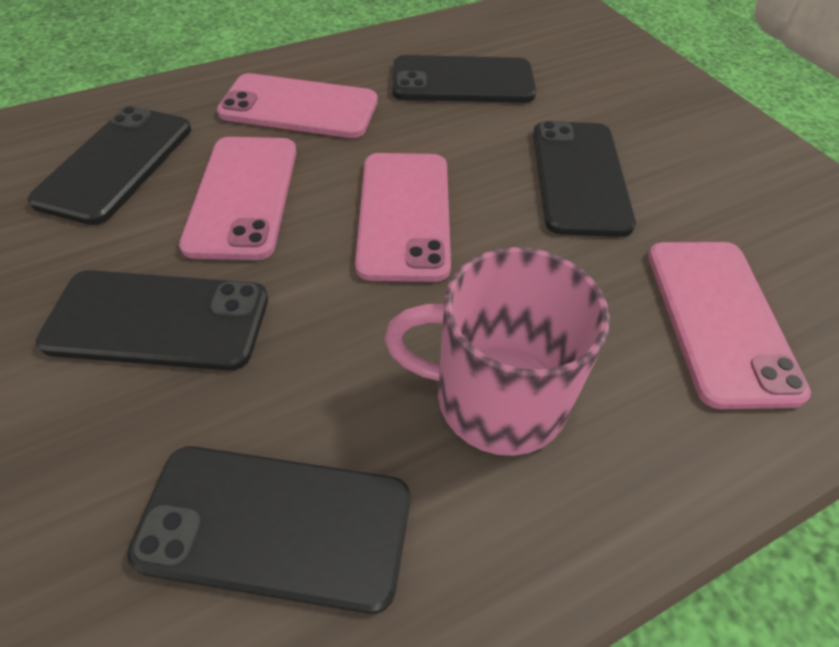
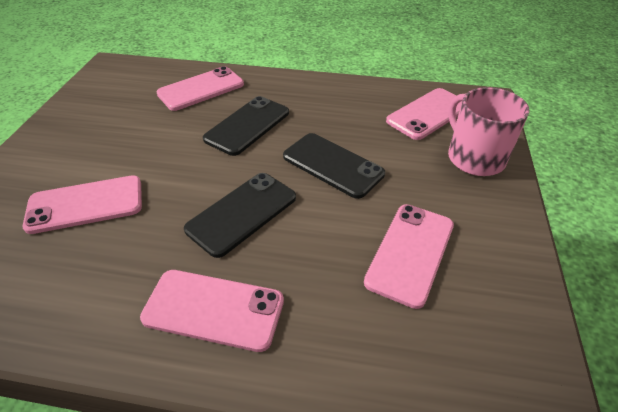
black phone: [27,106,191,225] [36,270,268,370] [127,446,410,614] [392,55,536,103] [533,121,636,237] = 5 -> [184,173,296,258] [203,96,289,156] [283,133,385,199] = 3
pink phone: [179,137,296,260] [217,73,378,138] [355,153,451,282] [648,242,811,409] = 4 -> [23,176,142,234] [140,270,284,352] [157,66,244,111] [364,204,454,309] [386,88,462,140] = 5

